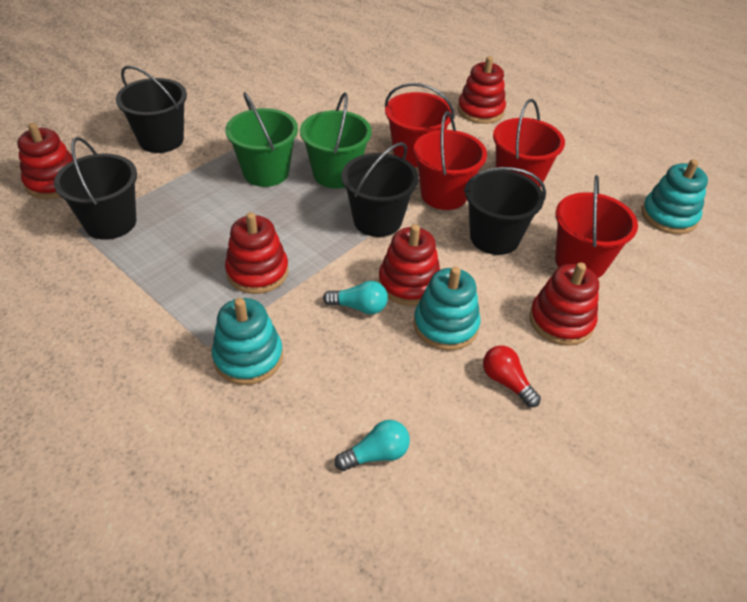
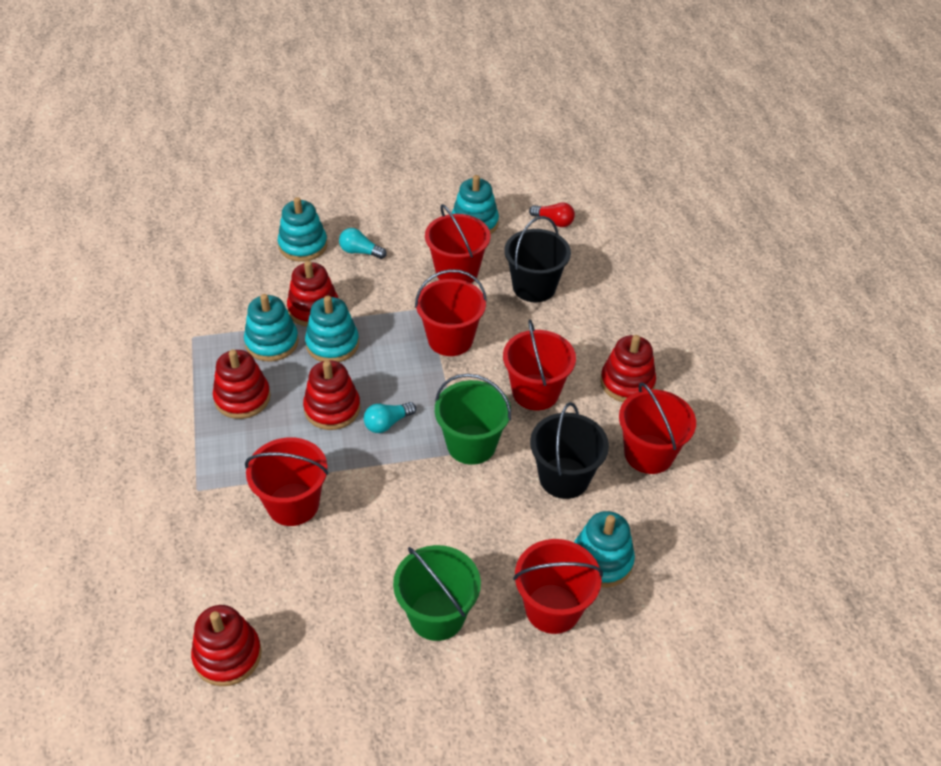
black bucket: [54,137,137,240] [116,66,187,153] [342,142,419,237] [464,167,546,255] = 4 -> [504,216,571,302] [530,402,609,499] = 2
red bucket: [385,83,455,167] [414,111,487,210] [493,99,565,188] [555,175,638,278] = 4 -> [245,437,328,526] [415,269,487,356] [425,204,491,283] [503,320,576,410] [513,539,603,634] [619,382,696,474] = 6
turquoise stacking toy: [212,298,283,385] [413,267,480,351] [642,159,708,234] = 3 -> [244,294,299,361] [278,197,327,262] [305,296,359,362] [452,175,499,234] [574,511,635,588] = 5

